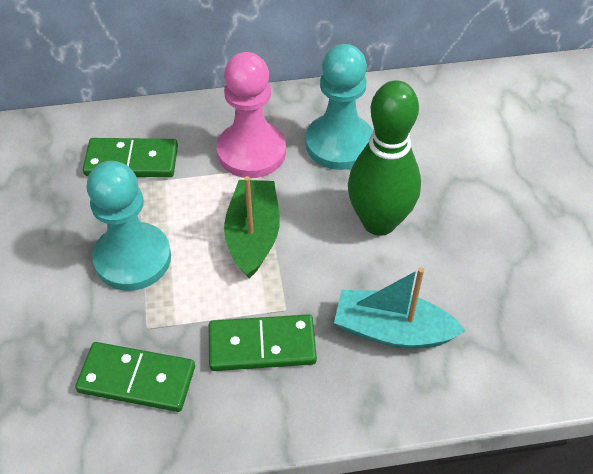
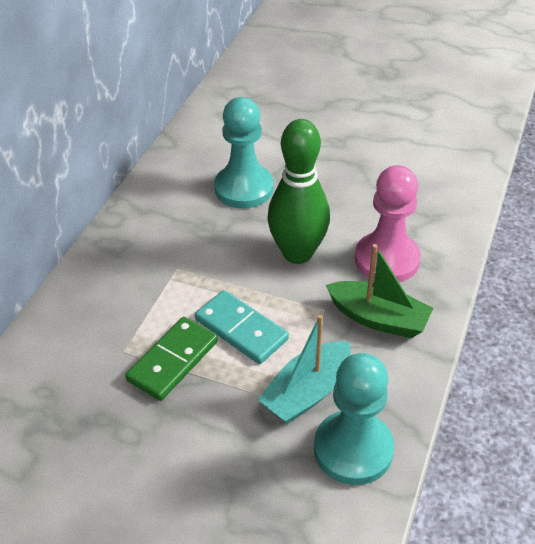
green domino: [75,342,195,412] [83,138,178,177] [209,314,317,371] = 3 -> [125,317,218,401] = 1
turquoise domino: none = 0 -> [195,290,289,364] = 1

